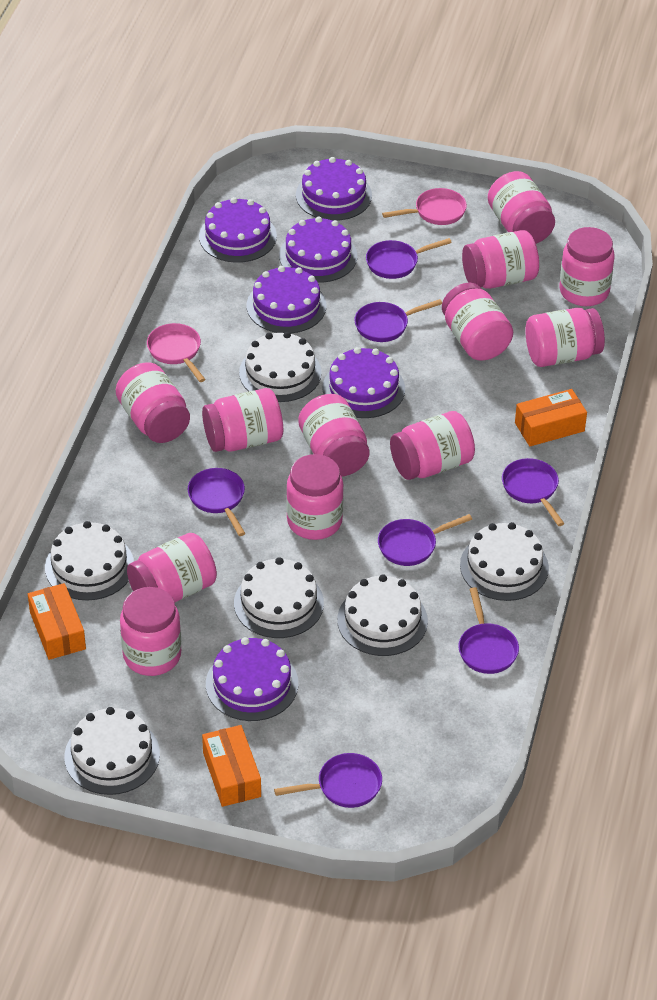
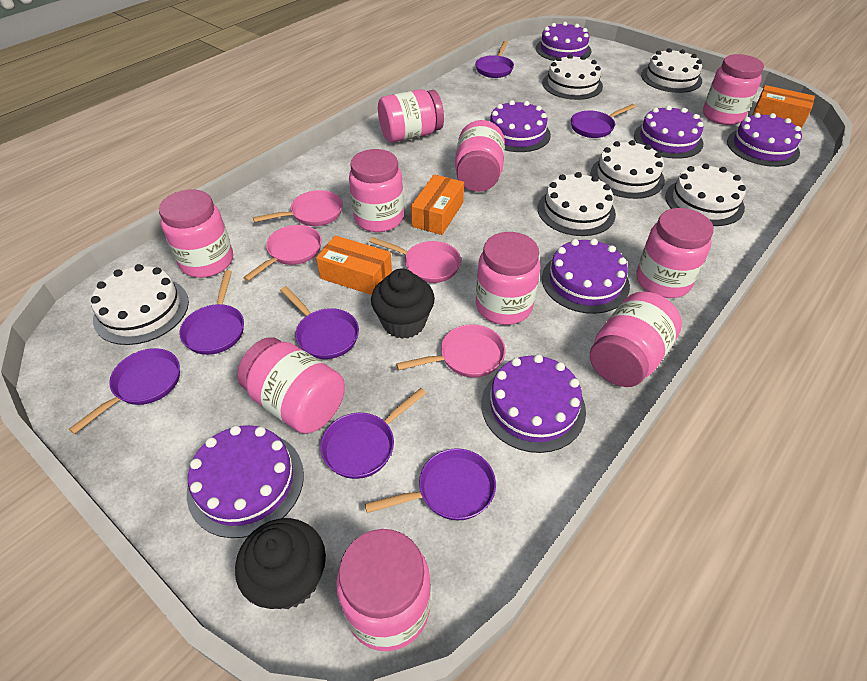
black cupcake: none = 0 -> [235,518,326,609] [371,268,435,339] = 2
pink jar: [116,362,190,443] [120,587,181,676] [127,533,217,602] [202,388,283,452] [286,454,344,540] [298,394,370,477] [390,411,475,480] [442,283,513,361] [462,230,539,289] [488,171,555,244] [526,308,605,367] [559,227,615,306] = 12 -> [159,189,233,278] [237,337,345,434] [336,529,431,651] [349,149,404,232] [378,89,444,143] [455,120,505,192] [476,232,541,325] [590,291,682,387] [636,208,714,298] [703,54,764,125] = 10
pink pan: [147,323,206,382] [382,188,467,225] = 2 -> [243,225,322,281] [253,190,343,226] [369,237,461,283] [396,324,505,378] = 4
purple cake: [199,197,277,263] [206,637,298,721] [247,266,326,334] [279,217,357,283] [296,157,372,221] [322,347,405,418] = 6 -> [187,425,304,538] [481,354,586,453] [490,100,551,152] [536,22,591,61] [542,239,630,314] [634,105,704,159] [727,113,802,167] = 7

